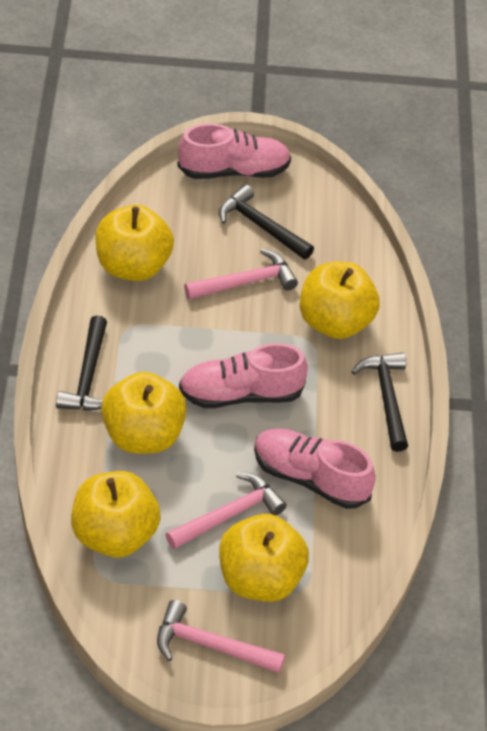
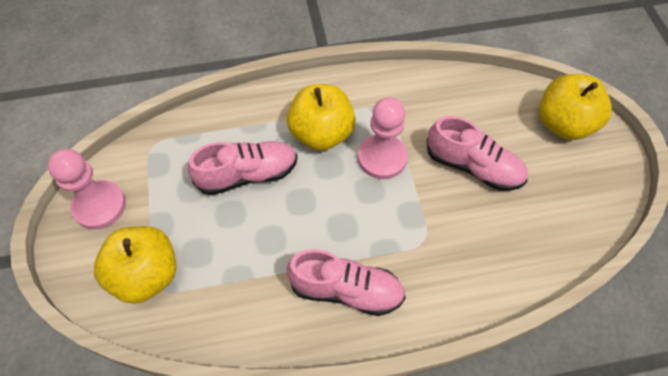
black hammer: [56,315,107,411] [219,184,314,260] [352,352,408,452] = 3 -> none = 0
pink hammer: [157,600,285,673] [166,472,287,549] [184,249,298,300] = 3 -> none = 0
pink pawn: none = 0 -> [48,149,126,229] [358,97,408,179] = 2
yellow apple: [71,471,161,558] [95,205,174,281] [101,372,187,454] [219,514,309,602] [300,262,380,339] = 5 -> [94,226,176,304] [287,84,355,151] [539,74,612,140] = 3

